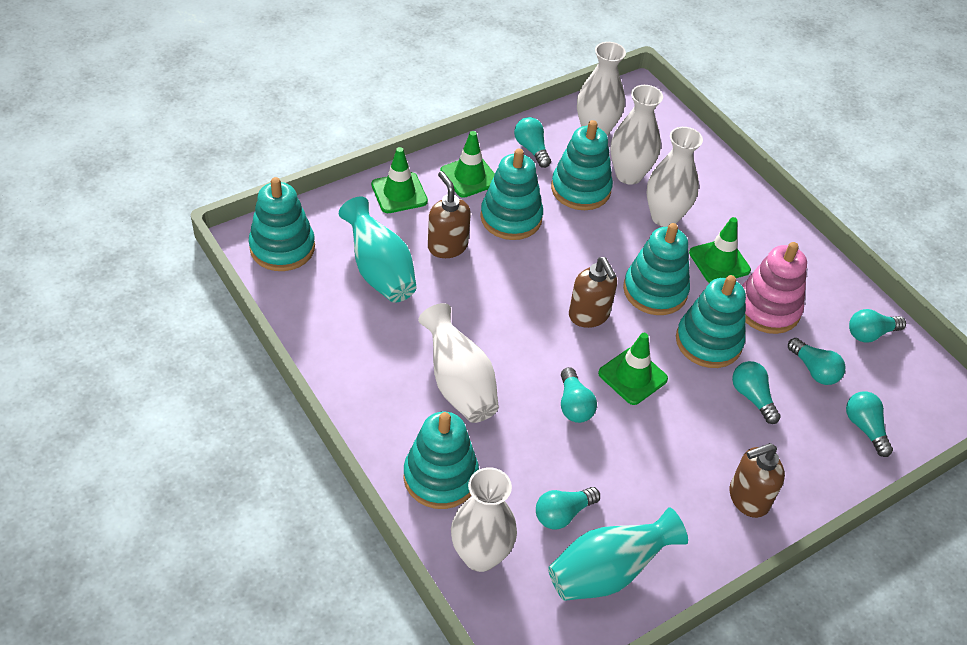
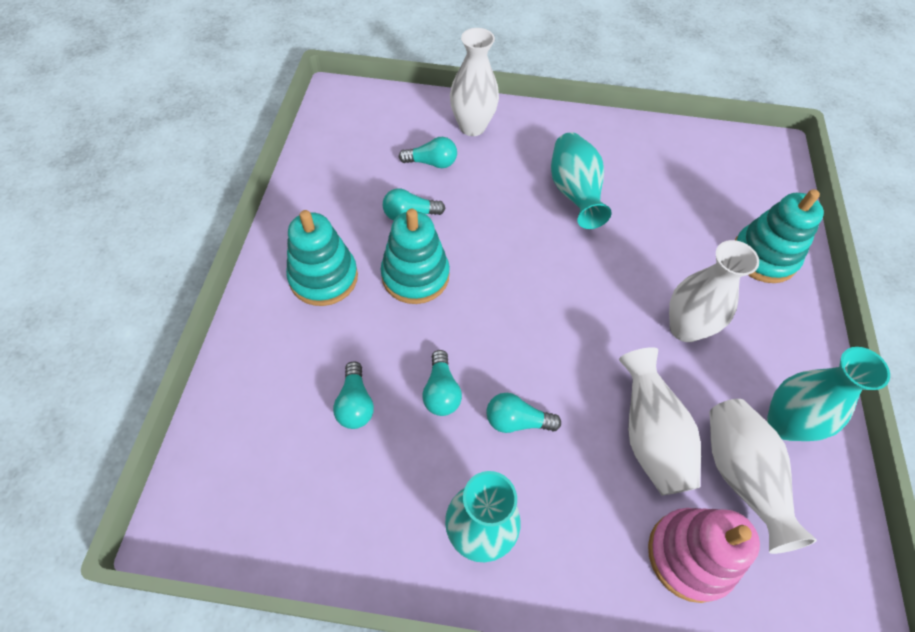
brown soap dispenser: [428,171,471,258] [569,257,617,328] [729,443,785,518] = 3 -> none = 0
green traffic cone: [371,147,428,213] [440,131,495,198] [598,333,668,405] [689,217,751,283] = 4 -> none = 0
turquoise light bulb: [514,117,551,168] [536,487,600,529] [561,367,597,423] [732,361,781,424] [788,338,846,385] [846,391,893,457] [849,309,906,343] = 7 -> [333,361,374,429] [383,188,445,220] [399,137,457,168] [422,350,462,416] [486,393,561,433] = 5
turquoise stacking toy: [249,177,315,271] [403,412,479,509] [480,149,543,240] [551,120,613,210] [623,223,690,315] [676,275,746,368] = 6 -> [286,210,358,306] [380,209,450,304] [735,189,824,283] = 3
turquoise vase: [339,197,417,303] [548,507,688,601] = 2 -> [445,471,520,562] [551,132,611,229] [767,347,890,441] = 3
white vase: [418,303,499,423] [451,467,517,572] [577,42,626,136] [611,85,663,185] [646,127,703,227] = 5 -> [450,28,499,136] [619,347,701,495] [669,240,759,342] [709,399,817,554] = 4

